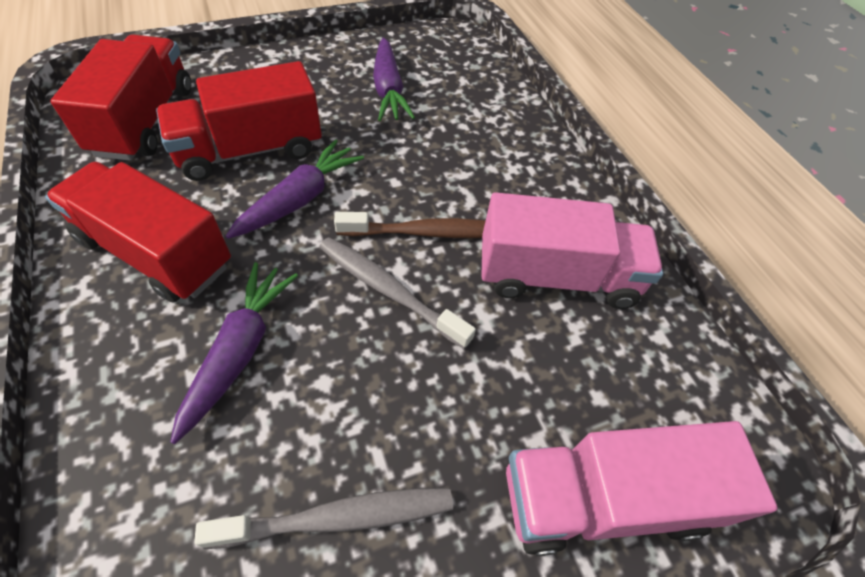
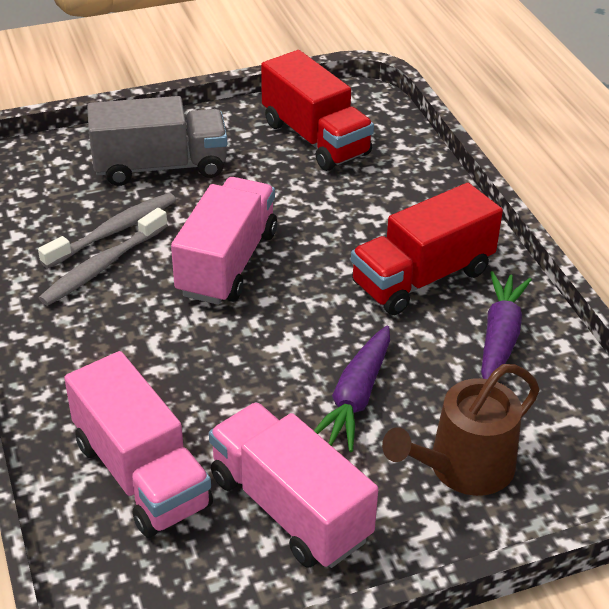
brown toothbrush: [334,212,485,238] = 1 -> none = 0
brown watering can: none = 0 -> [382,364,539,496] = 1
grey truck: none = 0 -> [87,96,227,186] = 1
pink truck: [481,192,663,309] [506,421,778,556] = 2 -> [64,351,213,538] [171,177,277,305] [209,402,378,568] = 3
purple carrot: [170,262,298,444] [226,139,364,239] [373,37,415,121] = 3 -> [314,326,390,452] [481,271,532,379] = 2
red truck: [45,162,231,303] [50,34,191,161] [156,61,322,181] = 3 -> [261,50,374,171] [351,183,503,315] = 2

